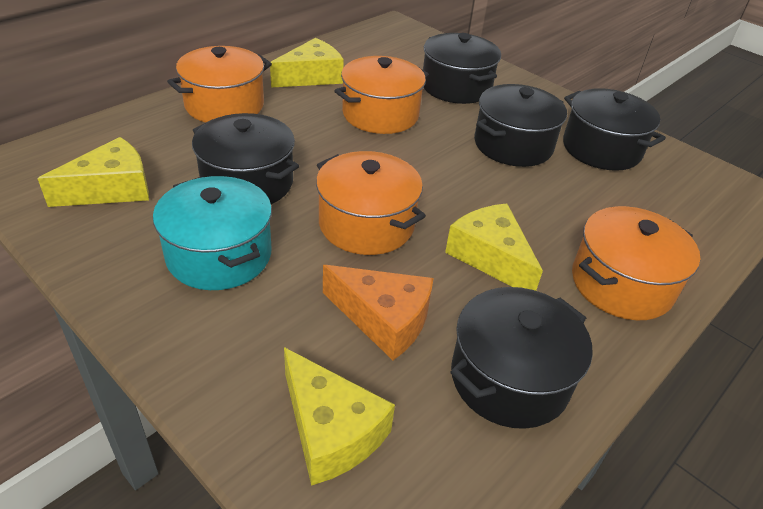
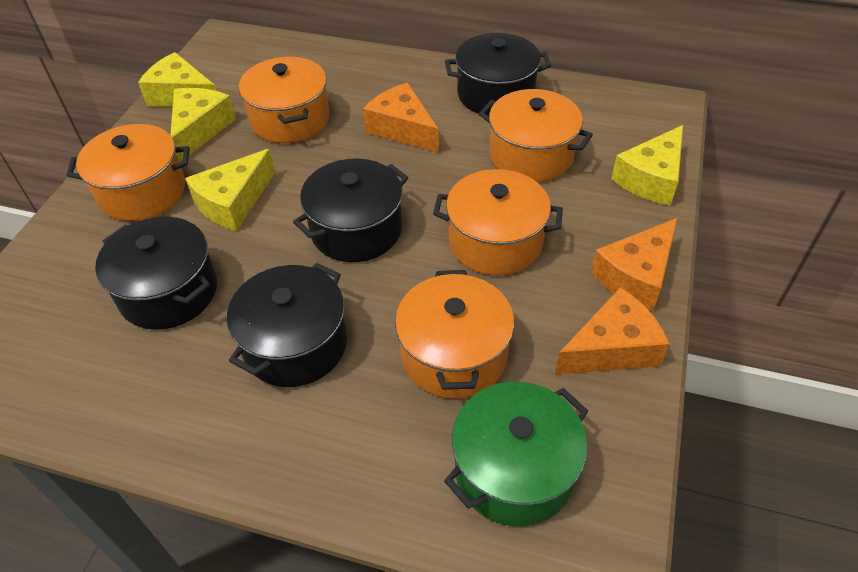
black pot: [192,113,299,204] [423,33,501,104] [451,287,593,429] [474,84,567,167] [563,88,666,171] = 5 -> [95,217,217,330] [227,263,347,387] [293,158,408,262] [445,33,551,116] = 4
green pot: none = 0 -> [444,382,588,526] = 1
orange cheese: [323,265,434,360] = 1 -> [363,83,439,153] [555,287,669,374] [591,218,677,311] = 3
orange pot: [167,46,272,122] [316,151,426,255] [335,56,429,134] [572,206,700,320] = 4 -> [66,124,190,221] [239,57,329,143] [395,270,514,399] [433,169,563,276] [479,89,593,182] = 5
turquoise pot: [153,176,272,290] = 1 -> none = 0

